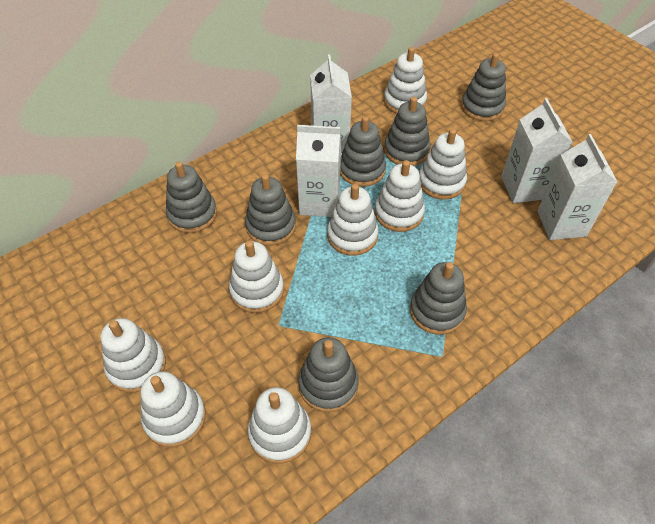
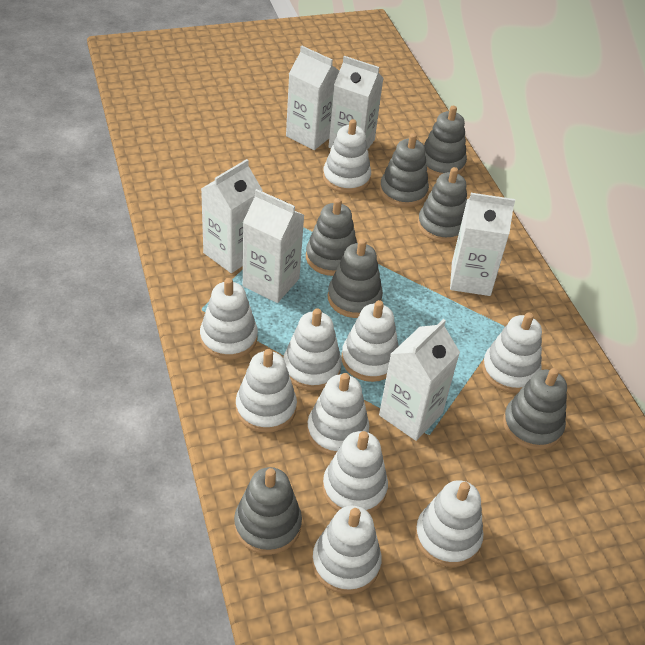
white carton: [296,125,341,217] [310,54,352,155] [501,98,573,203] [537,134,617,240] = 4 -> [201,159,262,273] [243,189,304,303] [286,46,339,150] [329,56,383,150] [379,319,460,441] [450,193,515,296] = 6
white stacking toy: [101,318,166,392] [141,371,206,447] [229,240,284,313] [248,387,311,464] [327,184,379,256] [375,160,425,232] [384,47,427,114] [419,129,467,200] = 8 -> [200,278,258,360] [236,349,297,433] [283,308,342,391] [307,373,369,456] [312,506,382,594] [322,431,388,514] [323,119,371,193] [341,300,398,382] [415,480,483,567] [482,312,542,393] = 10

